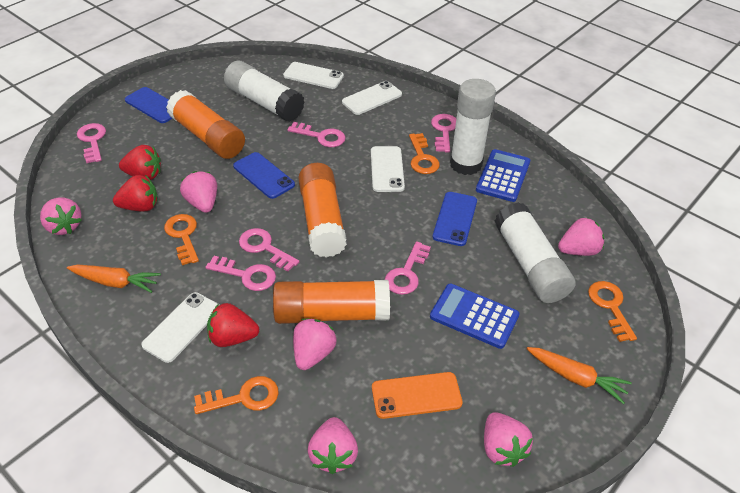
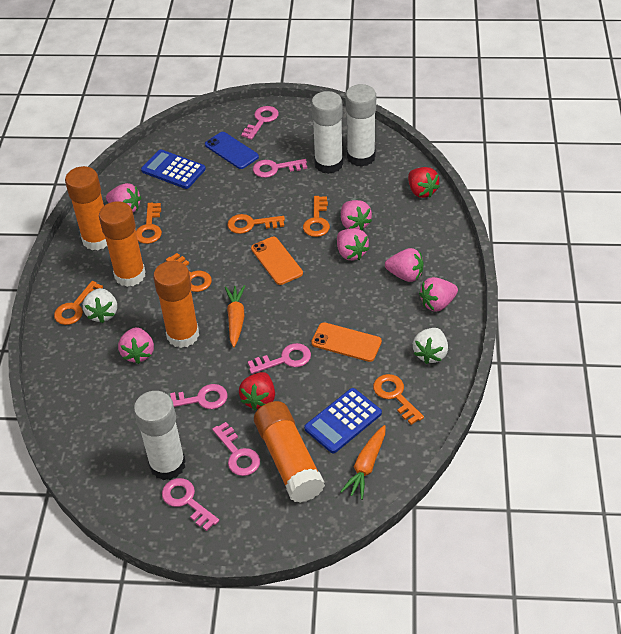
blue phone: [125,87,173,123] [233,152,295,199] [433,192,477,246] = 3 -> [205,132,259,169] = 1
orange glue stick: [166,90,245,159] [273,280,390,324] [298,163,347,258] = 3 -> [65,166,107,250] [99,201,146,287] [153,261,199,348] [254,401,325,503] = 4
orange key: [164,214,199,265] [194,376,279,414] [409,133,440,174] [588,281,637,342] = 4 -> [54,281,103,325] [136,203,162,244] [166,253,212,292] [227,214,285,234] [303,196,330,237] [373,374,424,425] = 6
orange phone: [372,372,463,419] = 1 -> [251,237,303,285] [311,322,382,362] = 2
red strawberry: [113,175,158,212] [119,145,161,180] [207,303,259,347] = 3 -> [239,372,275,410] [408,167,440,198] = 2
white phone: [141,292,218,363] [283,62,344,89] [342,81,402,115] [371,146,405,192] = 4 -> none = 0
white strawberry: none = 0 -> [83,288,117,323] [413,328,448,364] = 2

